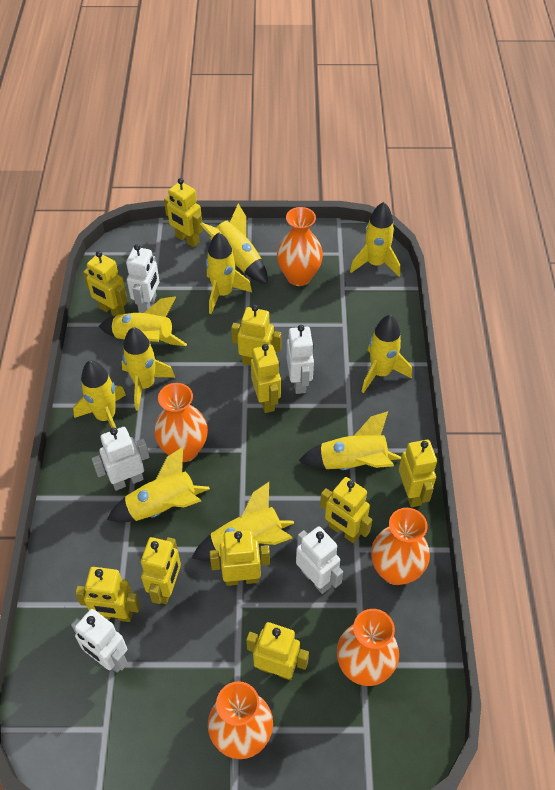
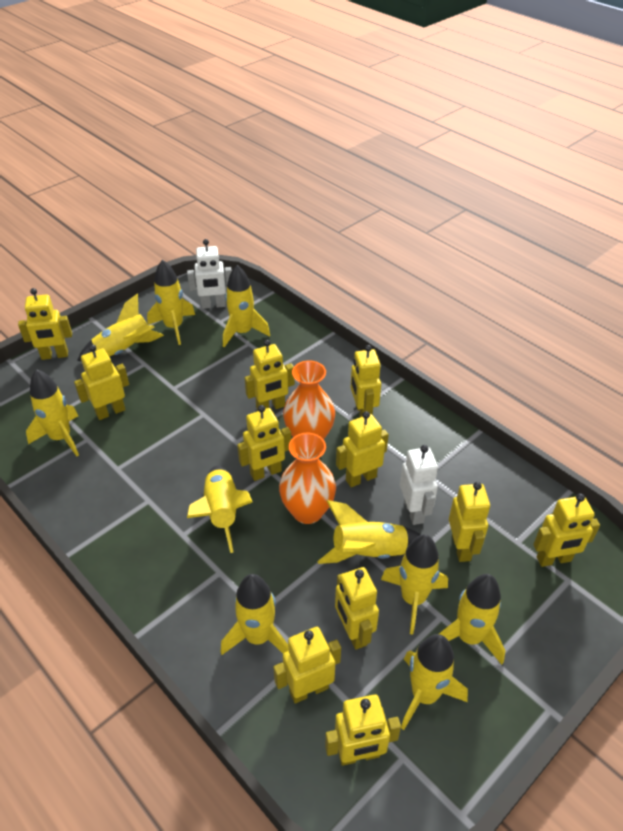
orange vase: [154,383,208,462] [208,681,273,759] [277,207,323,286] [337,609,399,686] [371,508,430,585] = 5 -> [279,433,336,524] [283,360,335,439] = 2
white robot: [71,609,128,673] [92,427,150,491] [126,244,159,313] [287,325,314,394] [296,526,343,594] = 5 -> [187,239,232,309] [400,445,438,525] = 2
yellow robot: [75,567,140,622] [83,251,127,316] [141,537,181,604] [164,178,203,247] [210,530,270,586] [231,305,282,366] [246,622,309,680] [251,344,281,413] [320,477,372,543] [399,440,437,507] = 10 -> [18,288,72,360] [74,344,129,420] [237,405,291,481] [245,339,295,410] [273,627,341,703] [325,694,401,766] [335,567,379,650] [336,411,389,487] [351,345,381,417] [449,482,490,562] [533,493,600,567] = 11

